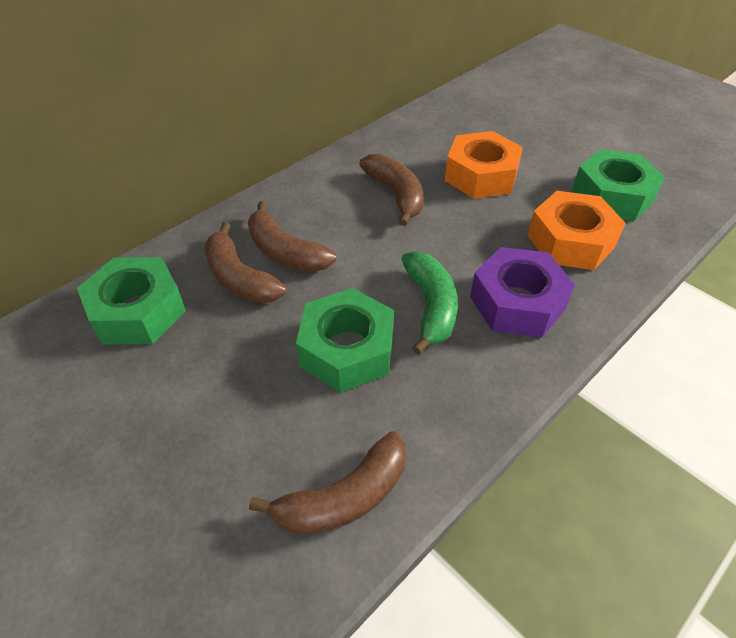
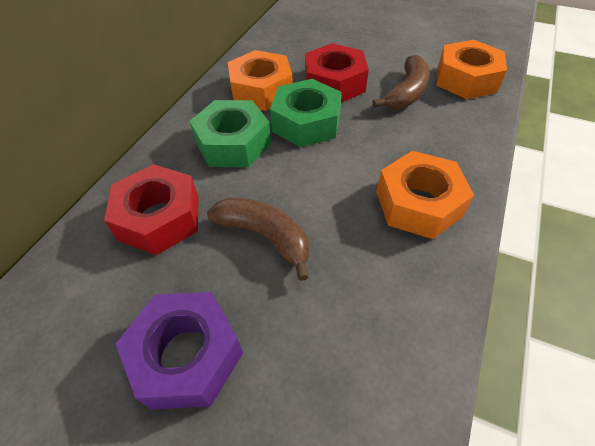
brown banana: [205,222,286,304] [248,201,336,272] [249,431,406,535] [359,154,423,226] = 4 -> [207,198,309,281] [372,54,430,109] = 2
green banana: [401,251,458,355] = 1 -> none = 0
green nut: [77,257,186,345] [296,288,394,392] [572,149,665,221] = 3 -> [190,100,271,167] [270,79,342,147] = 2
orange nut: [445,131,523,199] [527,191,626,270] = 2 -> [228,50,293,111] [377,151,474,239] [436,40,507,99] = 3
red nut: none = 0 -> [104,164,198,255] [305,43,369,103] = 2

